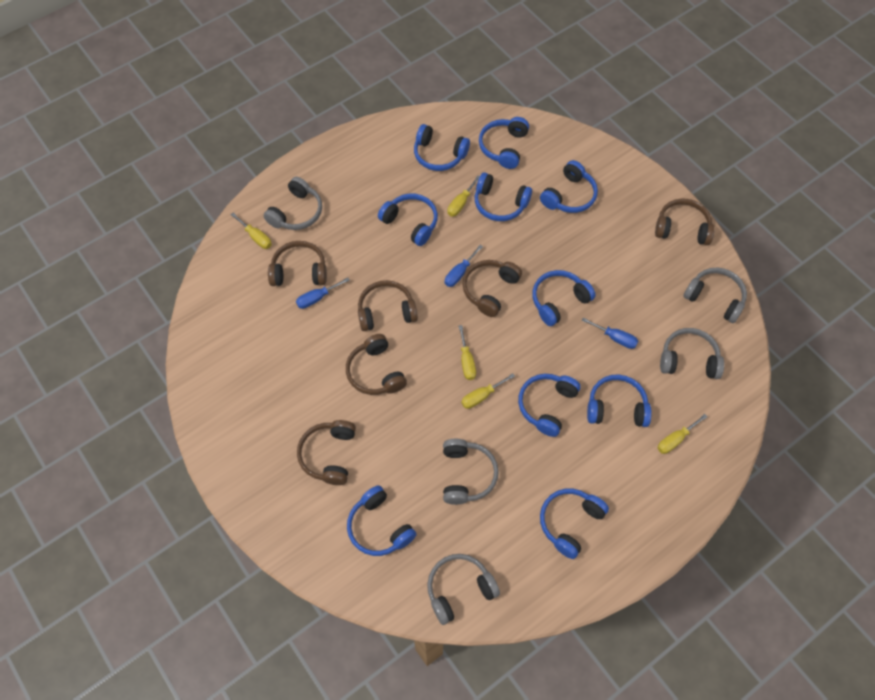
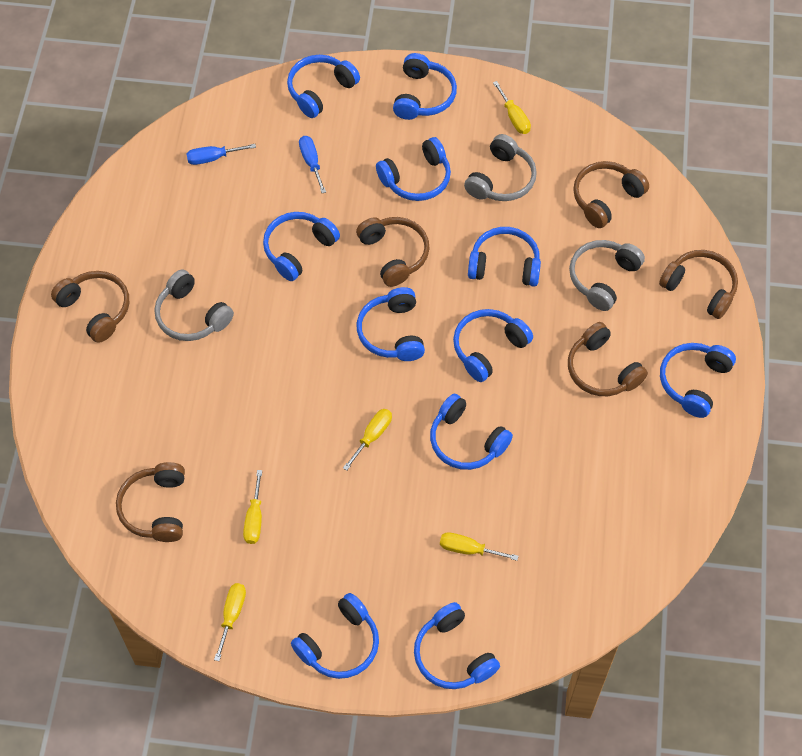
blue headphones: [347,485,417,556] [378,194,438,246] [414,124,470,171] [475,172,532,221] [479,117,529,169] [518,374,581,437] [532,270,595,326] [540,160,598,213] [540,489,609,559] [587,374,652,427] = 10 -> [263,212,340,281] [287,55,360,118] [291,593,379,679] [357,287,425,361] [376,137,451,201] [393,53,457,120] [414,602,500,689] [430,394,513,470] [453,309,533,382] [468,227,541,287] [660,343,736,418] = 11
blue screwdriver: [296,278,350,309] [445,245,483,287] [582,317,638,349] = 3 -> [187,144,256,165] [299,136,326,193] = 2
grey headphones: [263,177,322,230] [427,554,500,625] [443,439,499,505] [660,328,724,379] [683,268,747,323] = 5 -> [155,269,234,341] [464,134,537,201] [569,240,645,311] = 3

